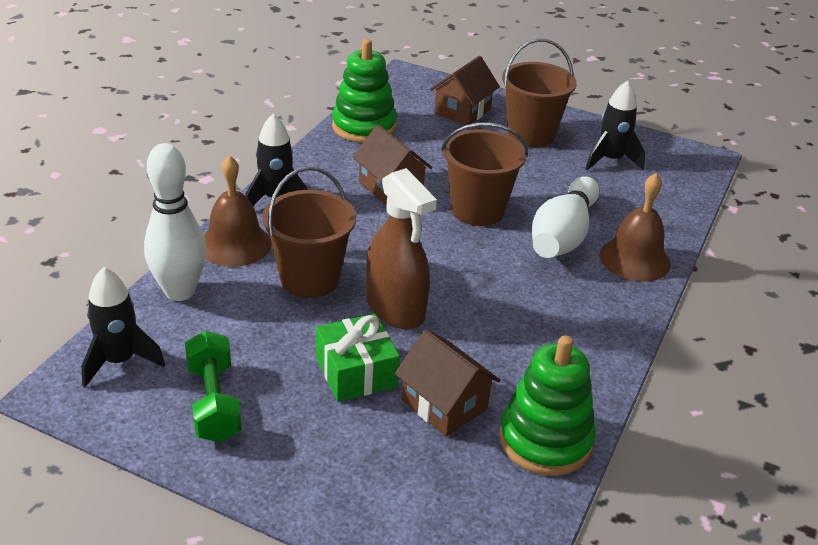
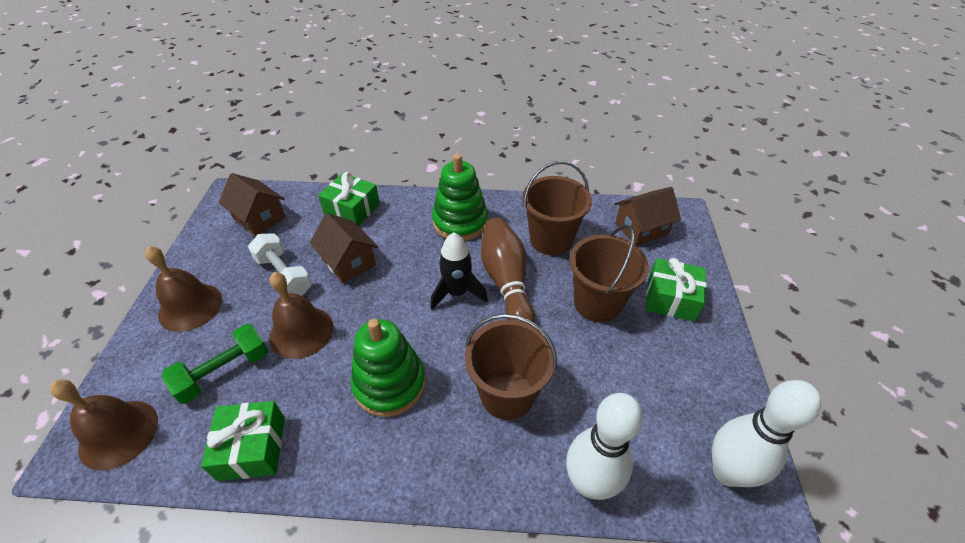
black rocket: [81,267,165,387] [245,114,308,206] [585,80,646,171] = 3 -> [431,232,488,310] = 1
brown bell: [204,155,272,267] [600,173,671,282] = 2 -> [50,379,158,471] [145,246,222,332] [269,272,333,359] = 3
brown bowling pin: none = 0 -> [481,218,535,323] = 1
brown spray bottle: [366,168,437,329] = 1 -> none = 0
green gift: [316,314,400,402] = 1 -> [201,401,285,481] [318,172,380,226] [645,258,706,322] = 3
white dumbbell: none = 0 -> [248,233,312,296] = 1

